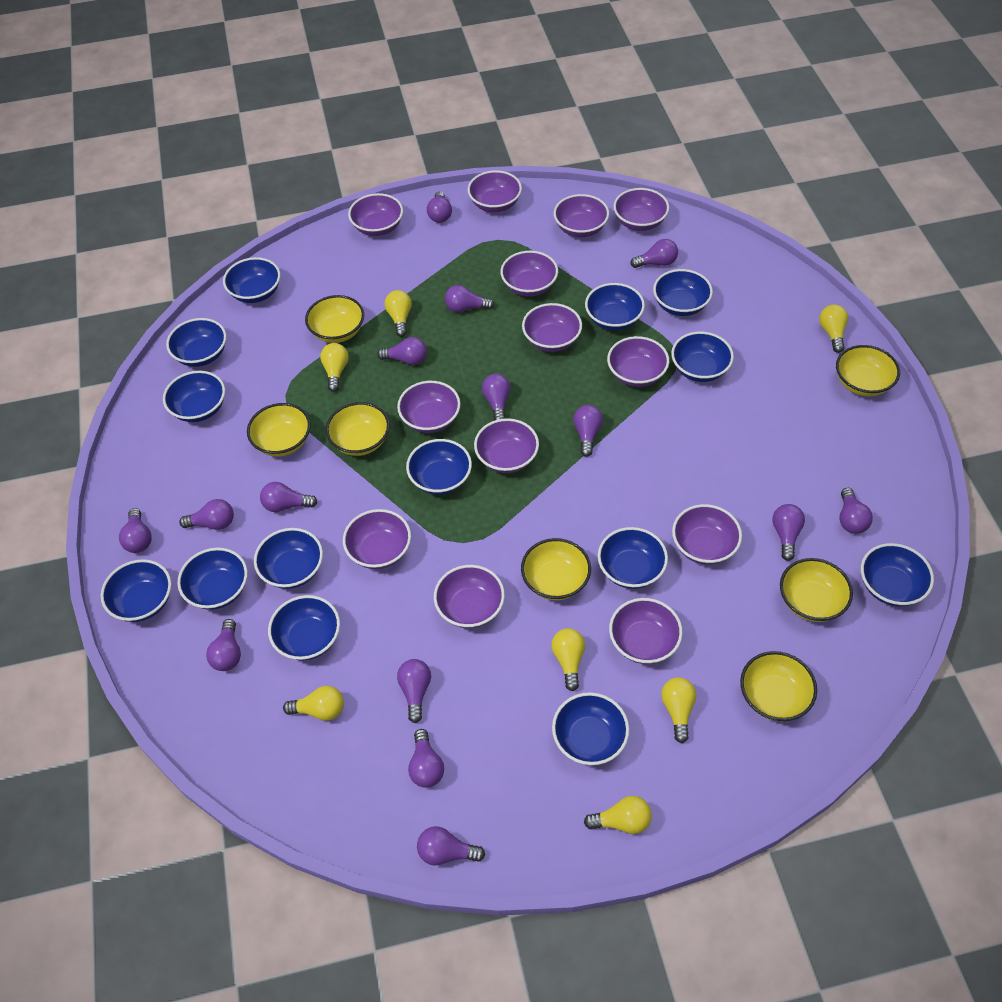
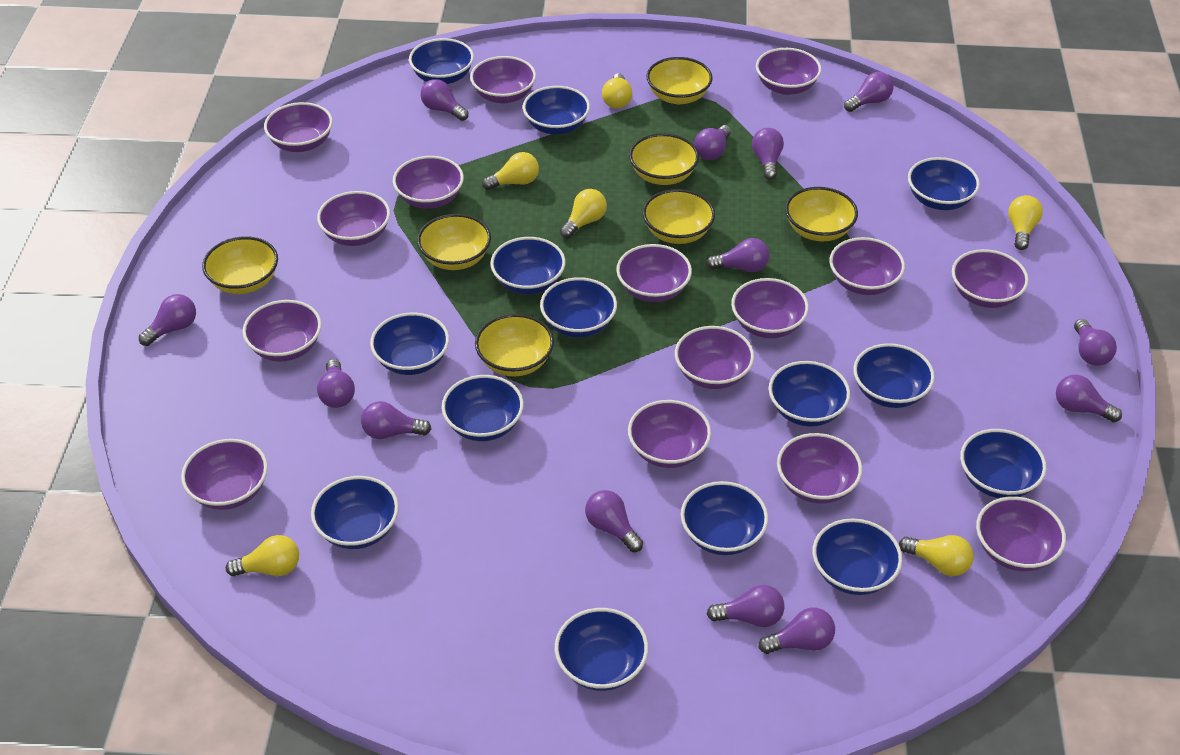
purple bowl: [343,509,411,569] [348,193,403,236] [397,381,461,433] [434,565,505,628] [467,170,522,212] [474,418,539,473] [500,251,558,297] [522,303,582,352] [554,194,609,237] [607,336,669,387] [609,598,683,664] [613,188,669,231] [672,504,742,565] = 13 -> [181,439,268,510] [242,300,322,361] [264,102,333,152] [317,191,390,246] [393,156,464,209] [470,56,536,103] [616,244,692,302] [628,400,711,468] [675,326,754,389] [731,278,809,338] [756,48,821,95] [777,433,862,504] [829,237,905,295] [952,249,1029,308] [976,497,1066,571] = 15
purple light bulb: [119,508,152,553] [179,499,234,530] [206,619,241,671] [260,482,317,512] [378,337,427,365] [397,659,431,723] [408,729,444,788] [417,826,485,865] [427,191,452,223] [445,285,494,312] [482,374,510,421] [573,405,603,457] [630,239,678,268] [772,504,805,561] [840,488,873,534] = 15 -> [139,294,196,346] [317,359,355,408] [361,401,431,439] [421,79,469,121] [585,490,643,552] [694,125,731,160] [706,238,770,272] [707,585,785,627] [752,128,784,180] [758,608,835,654] [844,72,893,112] [1056,375,1122,422] [1074,319,1117,366] = 13
yellow light bulb: [283,686,344,721] [320,343,349,392] [385,290,412,337] [551,628,585,691] [584,796,652,834] [661,677,696,743] [819,304,848,353] = 7 -> [226,535,299,576] [482,152,539,190] [560,189,607,239] [602,73,632,109] [899,535,974,576] [1008,195,1043,250] = 6

